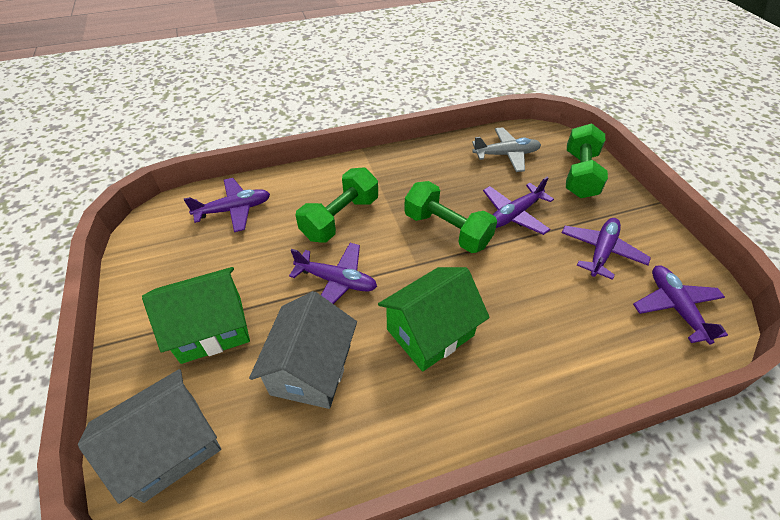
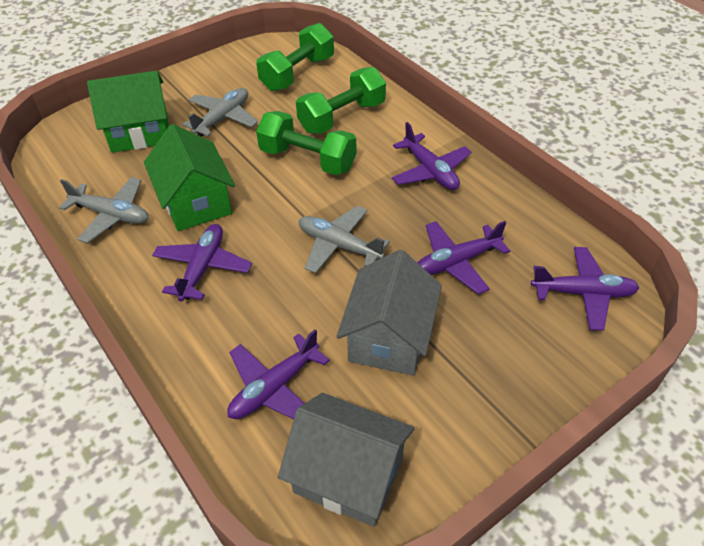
grey plane: [472,127,541,172] = 1 -> [59,177,148,243] [182,88,258,137] [299,206,390,273] = 3

